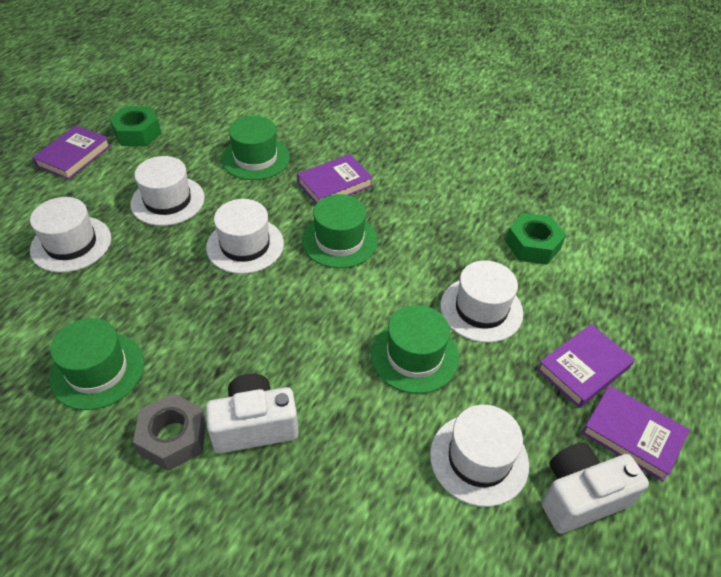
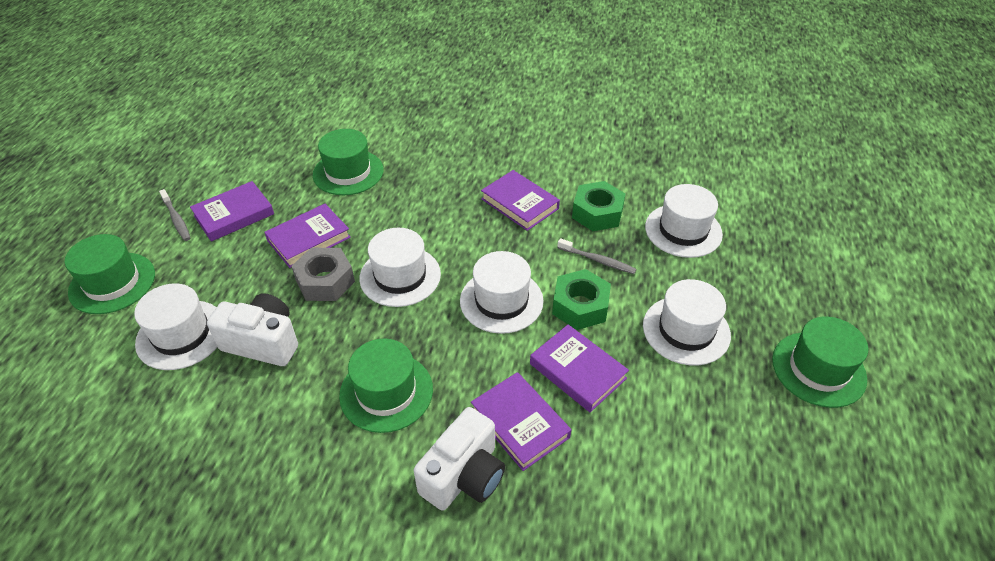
grey toothbrush: none = 0 -> [159,189,190,241] [557,238,637,274] = 2
purple book: [32,125,111,180] [297,154,373,204] [537,324,635,408] [582,385,690,481] = 4 -> [190,181,274,242] [264,204,351,268] [471,372,571,471] [481,170,560,231] [530,324,629,412] = 5

